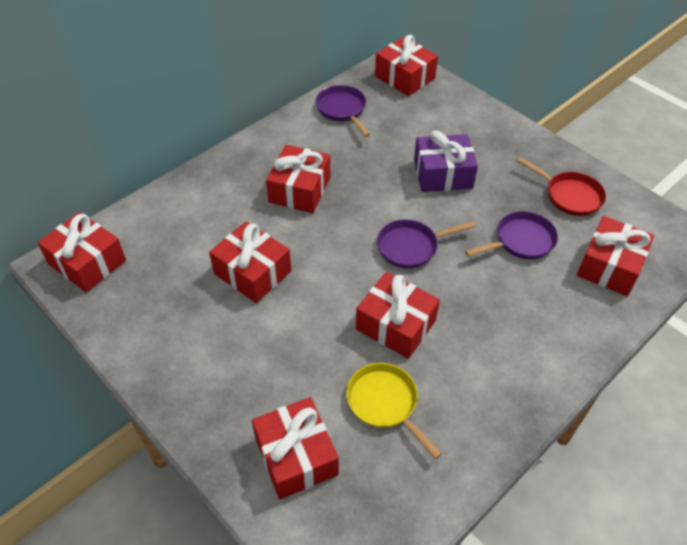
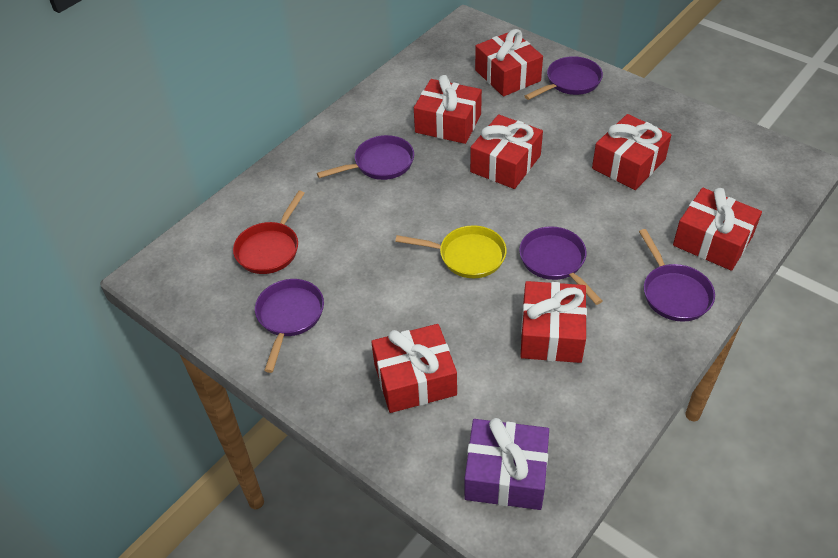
purple pan: [315,85,370,137] [377,219,476,269] [465,211,558,259] = 3 -> [255,279,324,373] [317,135,414,180] [519,226,602,305] [525,56,603,100] [639,229,715,322] = 5

